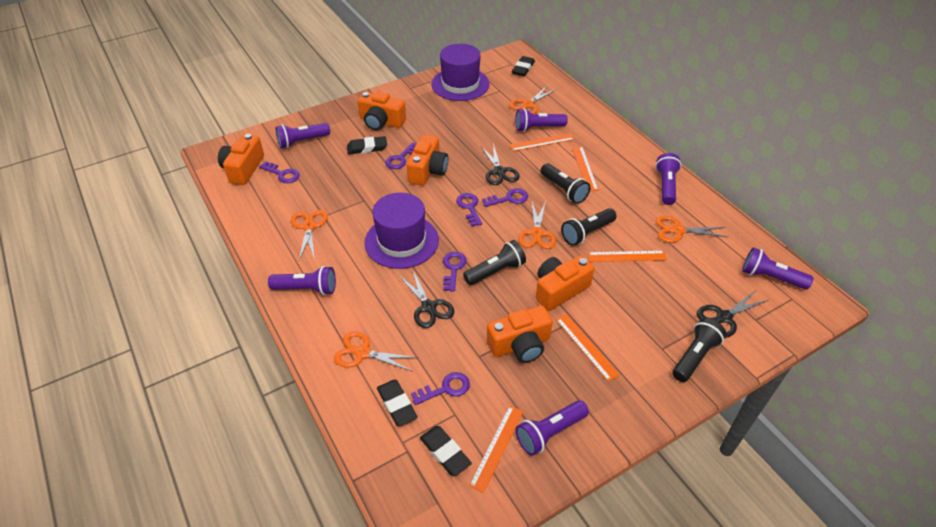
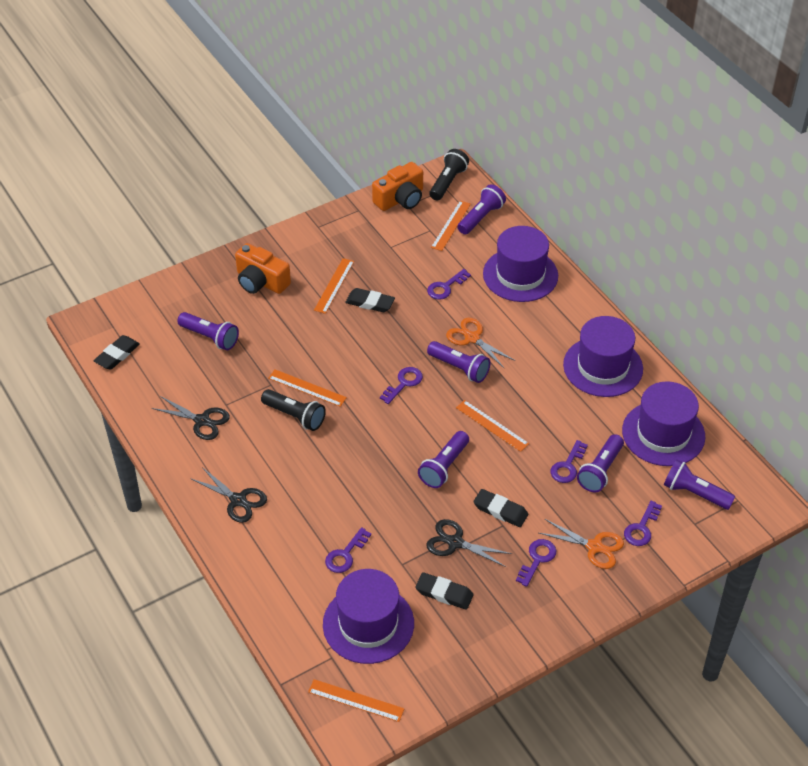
black flashlight: [463,240,526,285] [541,163,590,204] [561,208,617,246] [673,318,726,382] = 4 -> [261,389,326,431] [429,149,469,201] = 2
orange camera: [218,134,264,185] [358,91,406,130] [407,135,448,186] [487,306,553,363] [536,255,594,311] = 5 -> [235,243,291,294] [372,162,423,211] = 2
orange scissors: [291,210,328,260] [334,331,418,372] [509,85,557,114] [518,200,556,249] [656,216,727,243] = 5 -> [446,318,515,368] [539,519,624,569] = 2
purple hat: [364,193,439,269] [432,44,490,101] = 2 -> [323,569,414,664] [483,226,558,302] [563,316,643,397] [622,381,705,466] = 4

